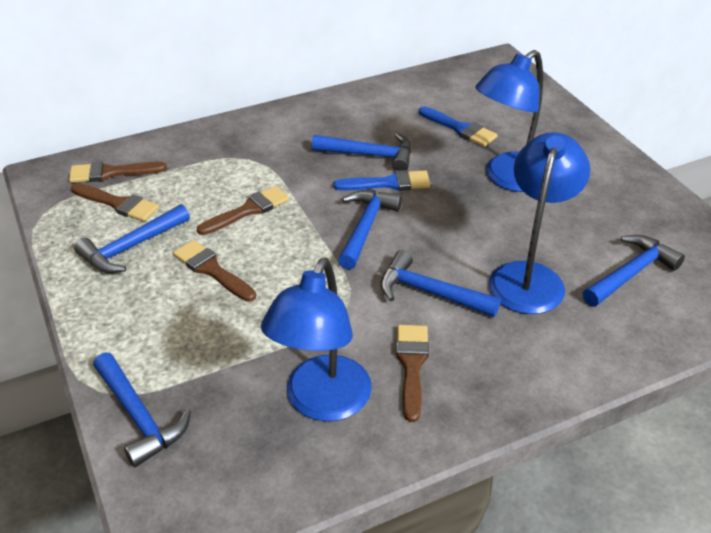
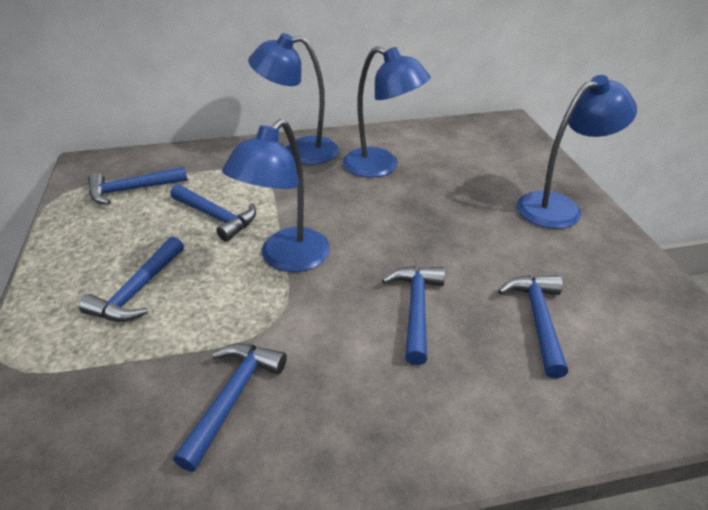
blue brush: [333,170,430,191] [419,106,498,147] = 2 -> none = 0
blue lamp: [261,258,372,421] [475,50,543,192] [489,132,590,314] = 3 -> [222,119,330,272] [248,33,339,165] [343,46,431,178] [517,75,637,229] = 4
brown brush: [69,161,167,183] [71,183,159,222] [173,240,256,302] [197,185,290,235] [396,325,429,422] = 5 -> none = 0

